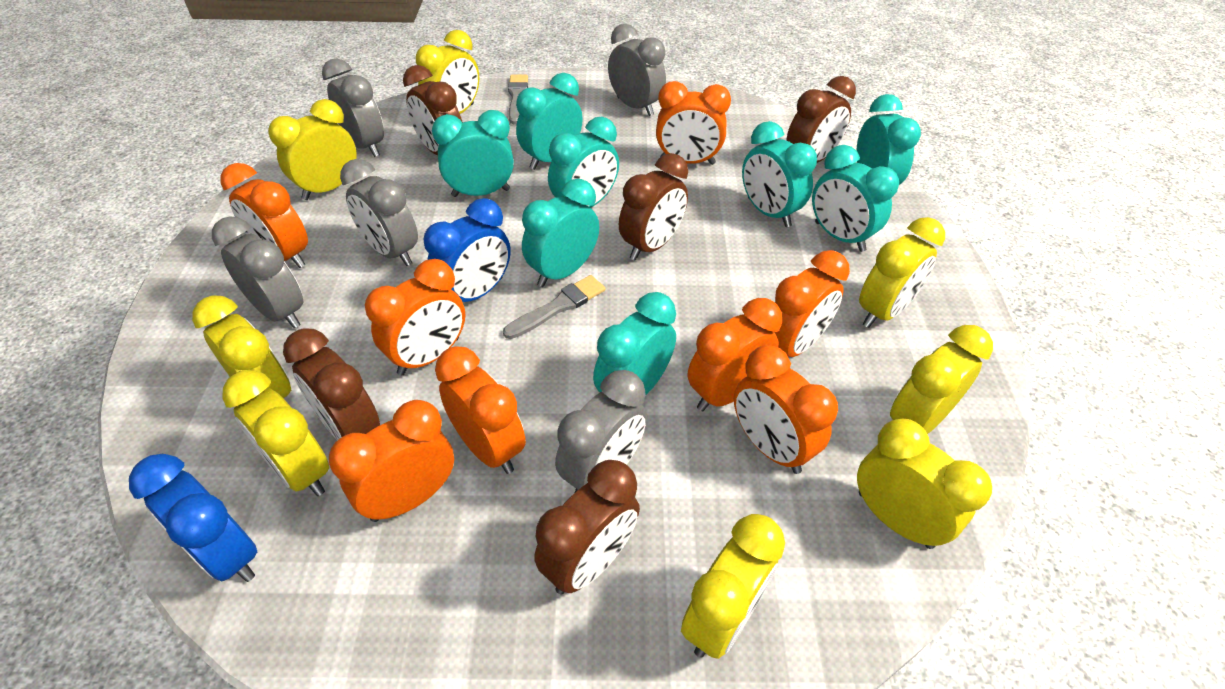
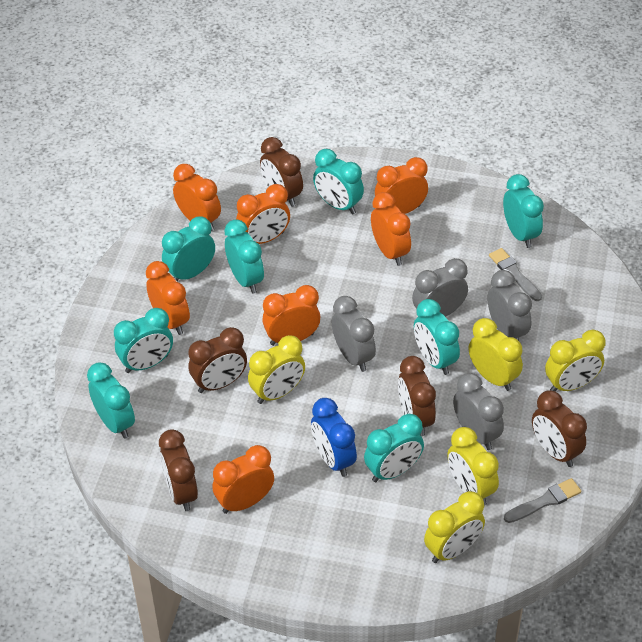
blue clock: [129,454,257,582] [424,198,511,302] = 2 -> [311,398,357,477] = 1
grey clock: [212,216,303,328] [322,58,384,157] [340,159,418,266] [555,370,647,492] [608,24,666,116] = 5 -> [332,296,376,372] [412,258,468,317] [453,373,504,450] [487,270,532,341] = 4
orange clock: [220,163,308,268] [329,400,454,522] [365,259,465,375] [435,346,526,474] [656,81,731,165] [688,298,782,411] [734,345,838,474] [775,250,850,357] = 8 -> [146,261,190,335] [173,164,221,231] [212,445,274,514] [236,184,290,244] [262,285,321,346] [371,192,411,266] [375,157,428,214] = 7
yellow clock: [192,295,291,398] [222,370,329,496] [268,99,356,200] [416,30,479,114] [681,514,785,659] [857,419,992,549] [859,217,945,328] [890,325,993,434] = 8 -> [248,335,305,404] [424,491,485,563] [447,427,499,506] [469,318,523,391] [545,330,605,391] = 5

